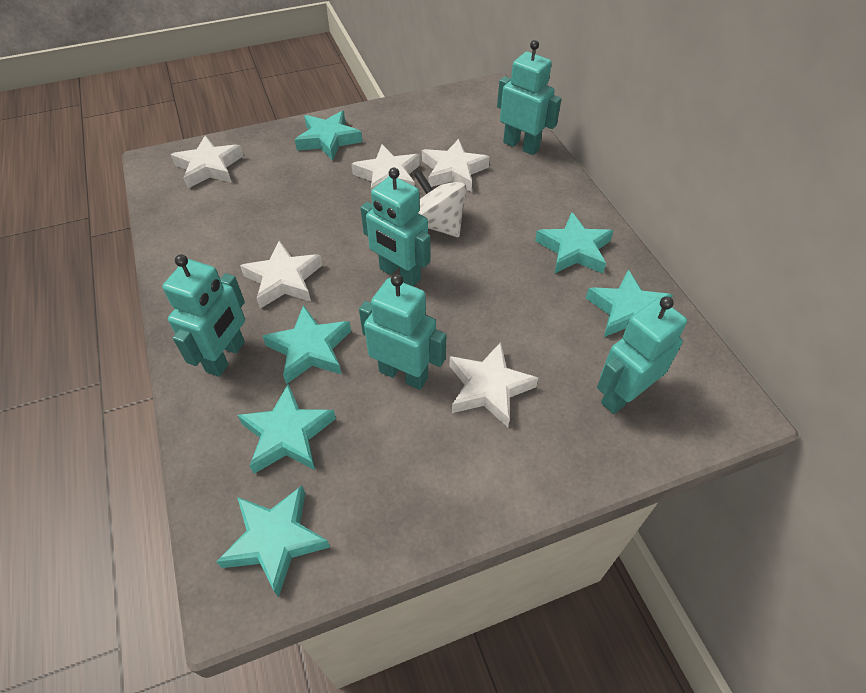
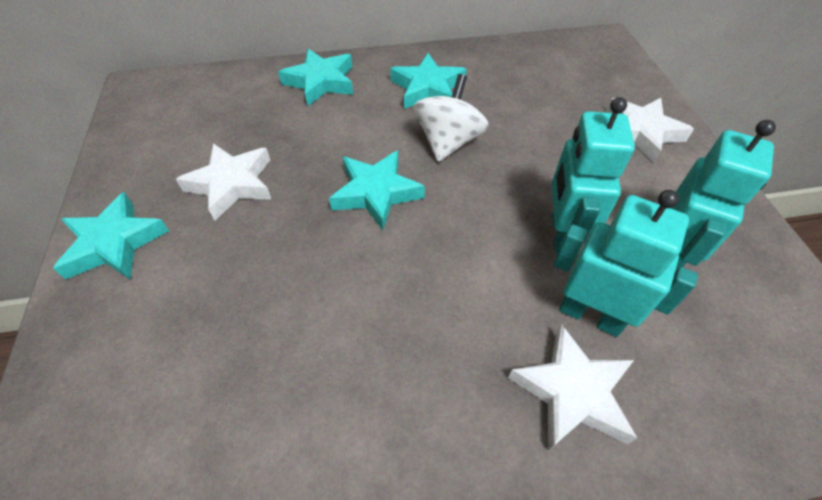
turquoise robot: [162,254,245,377] [359,274,446,390] [361,168,430,286] [497,40,561,155] [597,296,687,414] = 5 -> [552,97,635,254] [553,190,698,337] [671,120,776,272] = 3
turquoise star: [216,486,330,598] [237,384,336,474] [263,305,351,384] [295,111,362,161] [535,212,613,274] [586,270,673,337] = 6 -> [53,192,169,280] [278,49,353,106] [329,150,425,230] [390,53,466,109] = 4
white star: [171,135,243,188] [240,240,322,309] [351,145,420,191] [422,139,490,192] [449,342,538,427] = 5 -> [176,143,272,221] [508,324,637,451] [606,98,694,163] = 3

